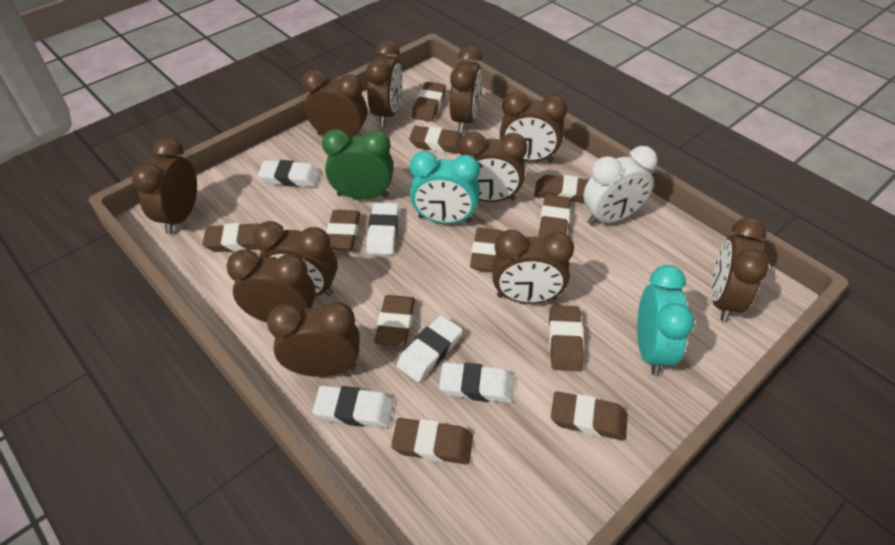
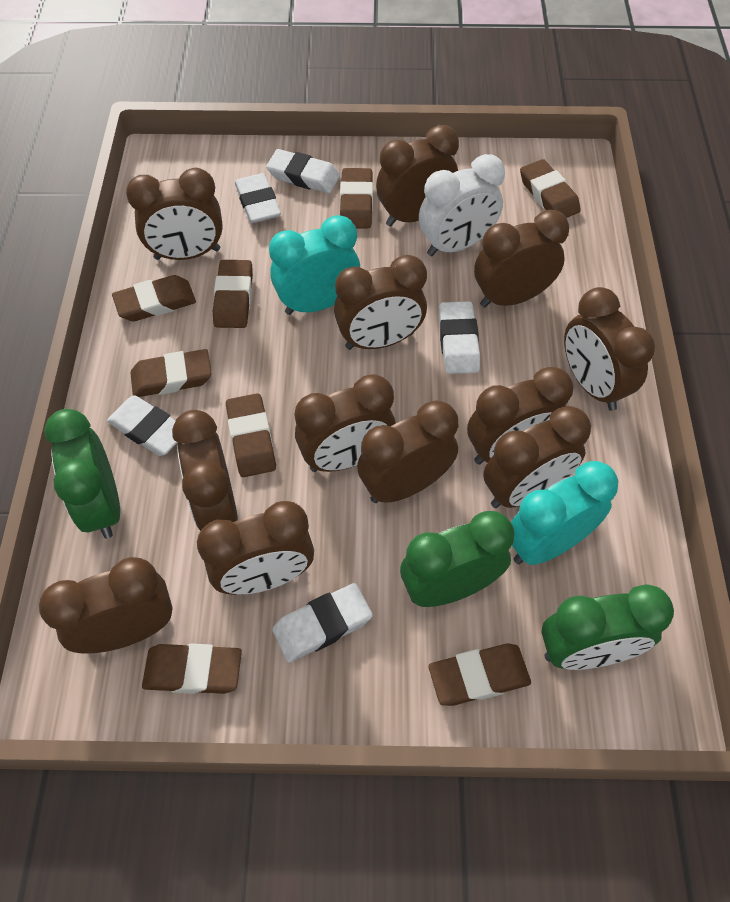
brown clock: [132,137,197,234] [226,249,316,323] [253,221,337,296] [267,302,360,377] [302,70,367,137] [366,40,402,126] [450,46,482,132] [458,132,527,202] [492,230,574,304] [500,91,567,163] [711,217,769,322] = 11 -> [39,557,173,653] [126,168,223,260] [172,410,238,531] [197,501,314,595] [295,374,396,472] [334,255,427,350] [357,400,458,503] [376,125,459,227] [467,366,573,465] [474,210,569,308] [483,406,591,508] [564,287,655,411] = 12
brown eraser: [202,223,259,252] [326,210,360,250] [375,295,415,346] [391,418,473,464] [409,126,462,154] [412,82,446,122] [470,228,503,271] [534,174,589,203] [538,194,570,238] [549,305,584,371] [551,391,628,441] = 11 -> [112,275,196,321] [131,349,212,397] [142,644,242,694] [213,260,253,328] [226,393,276,477] [340,168,373,229] [428,643,531,706] [520,159,581,218] = 8
green clock: [322,129,393,199] = 1 -> [44,409,120,539] [400,511,514,607] [541,584,674,670] = 3

